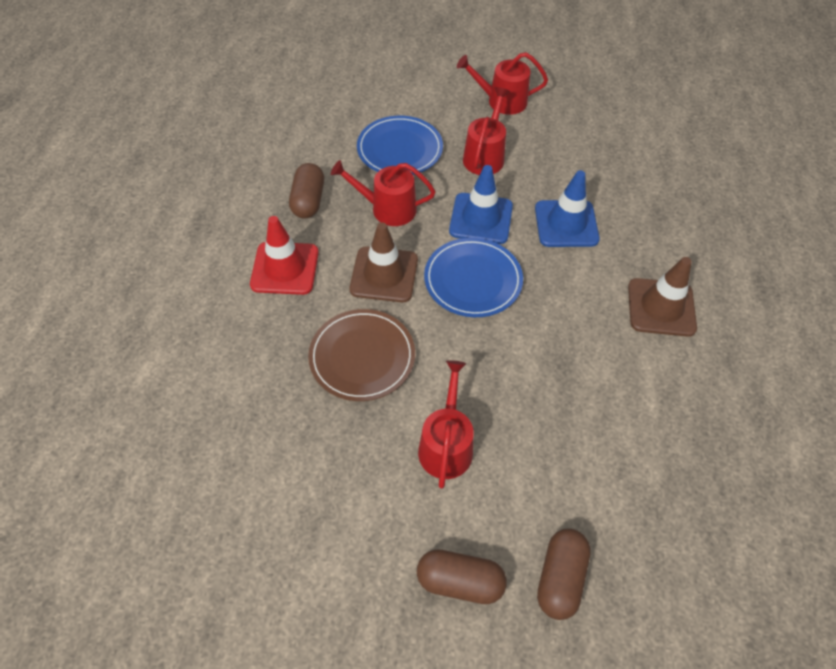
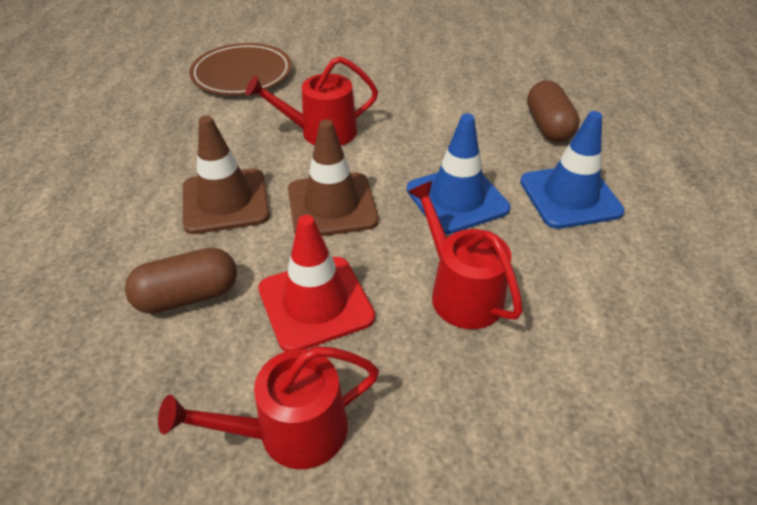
blue plate: [357,116,443,175] [424,238,523,317] = 2 -> none = 0
brown capsule: [289,163,324,218] [417,549,507,604] [537,529,591,620] = 3 -> [125,248,237,314] [527,80,580,142] = 2
red watering can: [331,160,436,226] [418,360,474,489] [457,52,548,115] [463,87,510,175] = 4 -> [158,346,379,469] [246,56,378,146] [408,181,523,329] = 3

